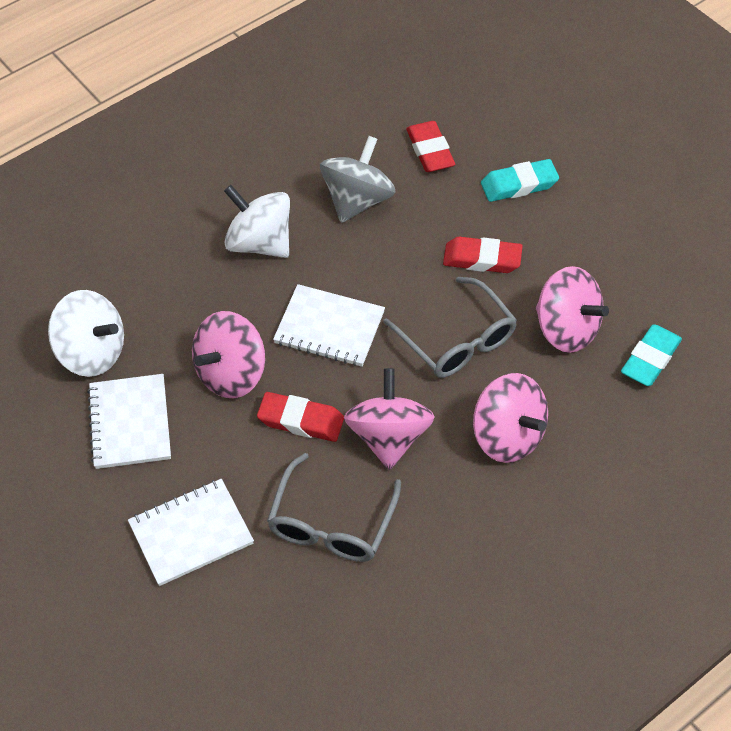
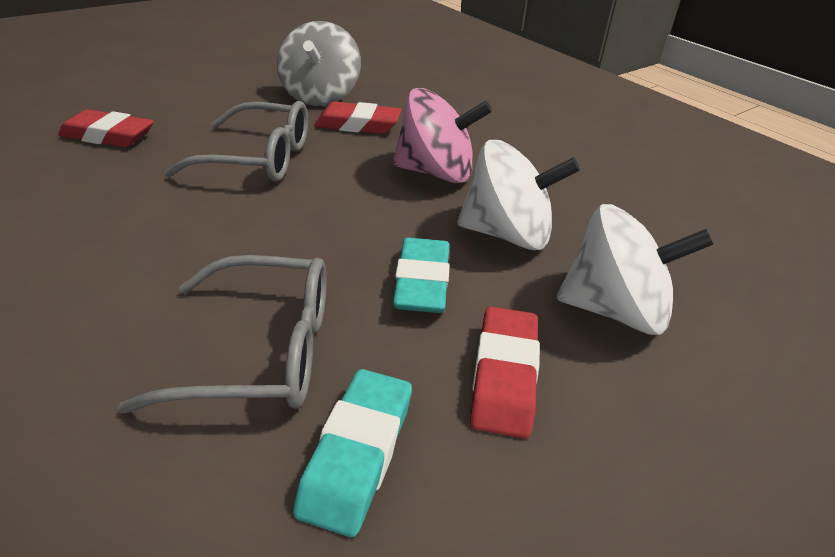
pink spinning top: [192,311,265,398] [344,368,435,470] [473,373,548,463] [536,266,609,353] = 4 -> [392,88,492,183] = 1
white notebook: [87,374,171,469] [128,479,254,586] [273,284,385,367] = 3 -> none = 0

